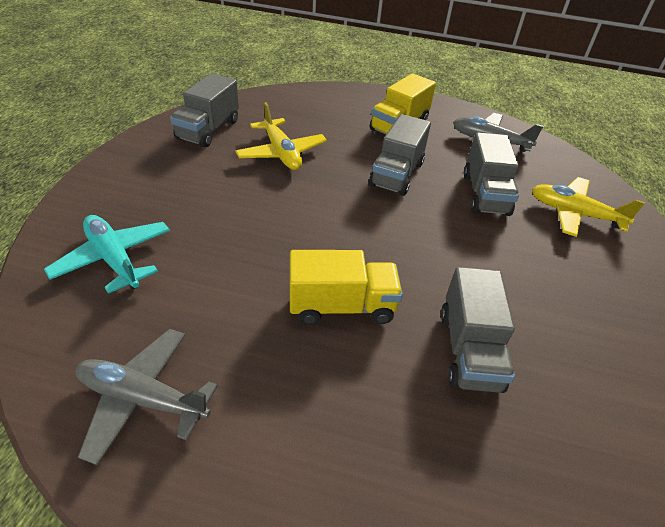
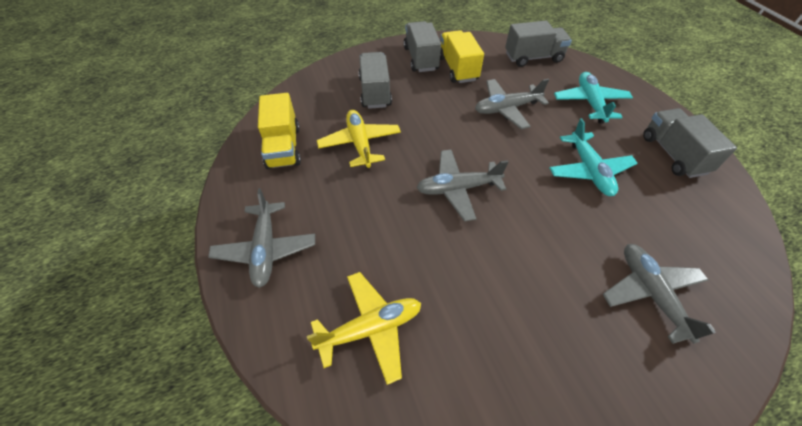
grey plane: [76,329,218,465] [453,113,543,152] = 2 -> [208,188,315,288] [416,150,508,221] [475,79,549,129] [603,244,716,344] = 4
turquoise plane: [44,215,170,294] = 1 -> [549,118,638,196] [554,72,633,123] = 2

